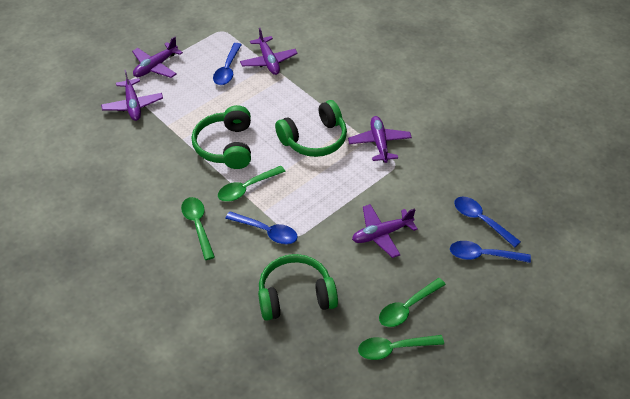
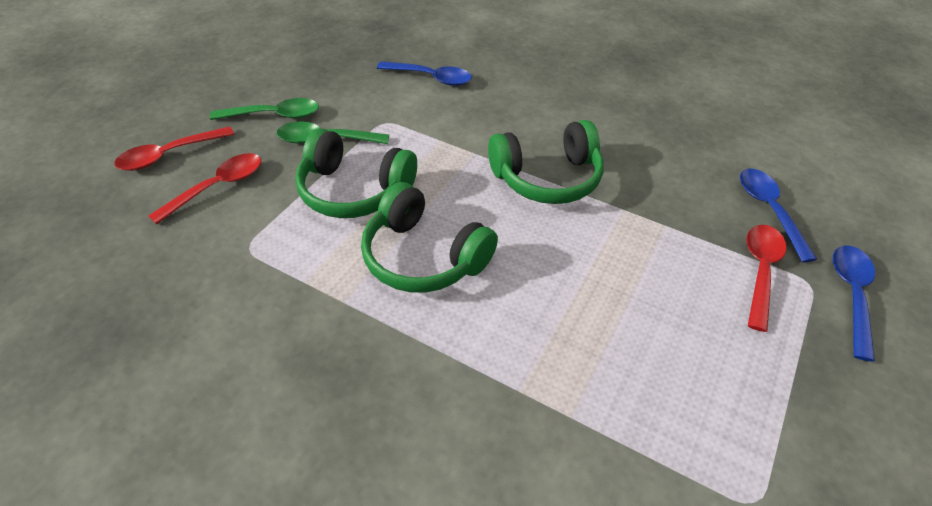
blue spoon: [213,43,242,85] [225,211,298,244] [450,241,531,263] [454,197,521,247] = 4 -> [377,61,472,86] [740,169,817,262] [833,245,875,362] = 3
green spoon: [181,197,215,260] [218,166,286,202] [358,335,444,360] [379,278,446,327] = 4 -> [210,98,319,120] [277,121,389,144] = 2
purple plane: [101,70,163,121] [132,36,183,78] [240,28,298,75] [348,116,412,163] [352,204,418,258] = 5 -> none = 0
red spoon: none = 0 -> [114,126,234,171] [149,153,261,225] [746,225,786,332] = 3

